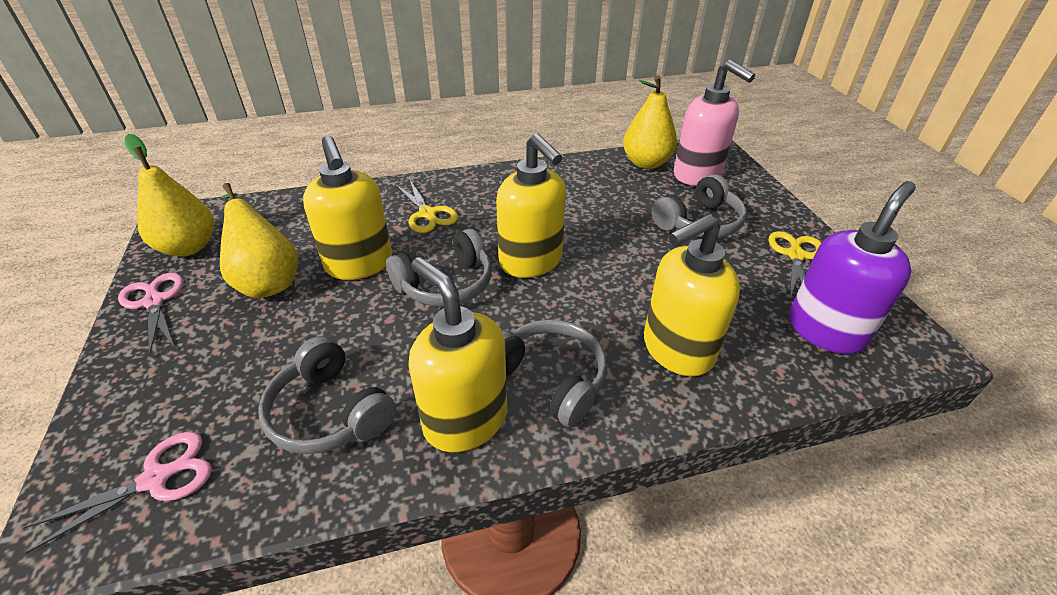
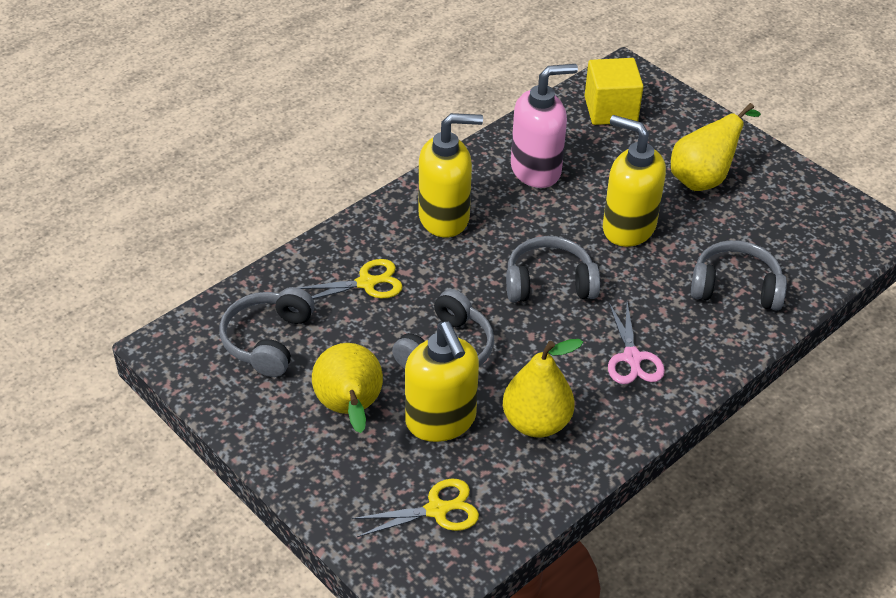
pink scissors: [23,432,212,554] [118,273,184,356] = 2 -> [608,302,665,384] = 1
purple soap dispenser: [789,181,916,354] = 1 -> none = 0
yellow cube: none = 0 -> [585,58,644,125] = 1
yellow soap dispenser: [303,135,392,280] [409,257,507,452] [496,133,566,278] [644,214,740,376] = 4 -> [405,322,479,442] [419,113,483,237] [603,115,666,247] = 3

